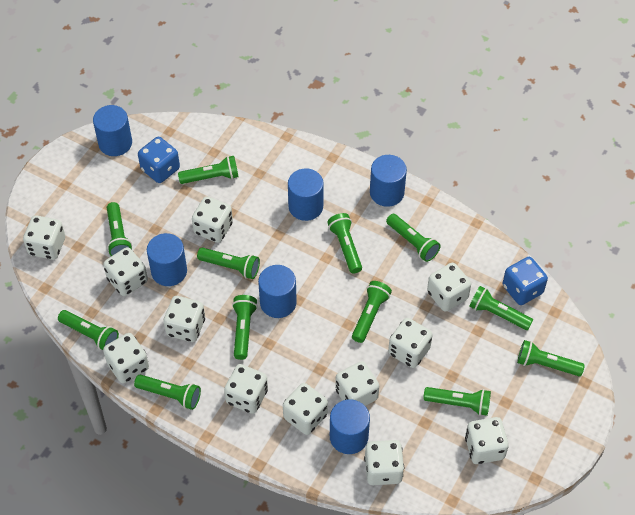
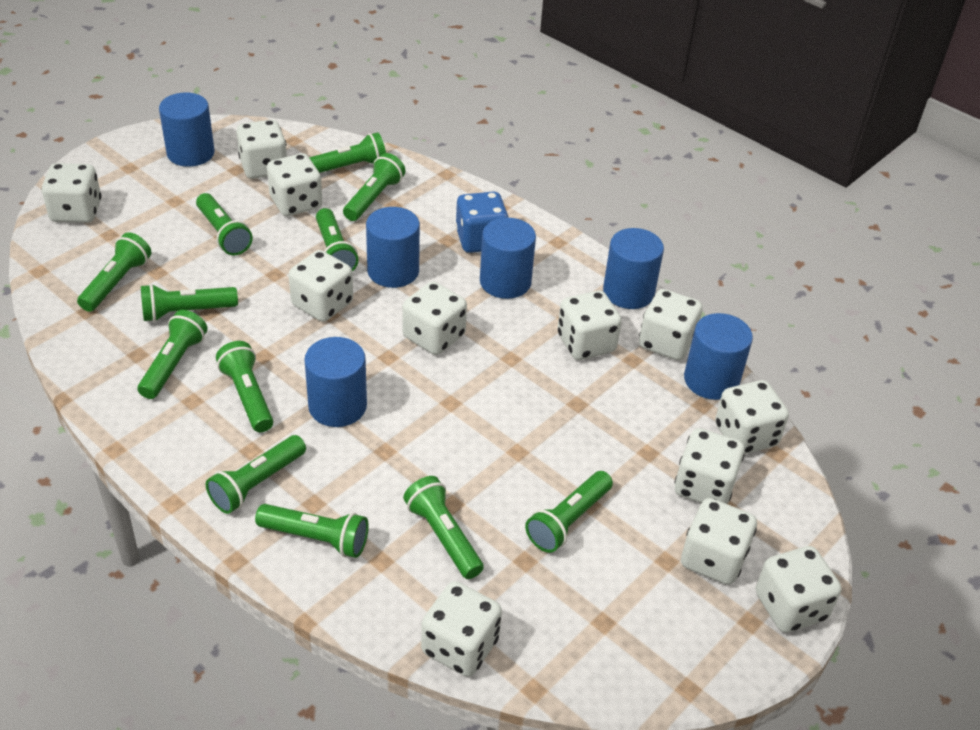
blue dice: [138,137,180,183] [503,257,548,305] = 2 -> [455,191,509,253] = 1

